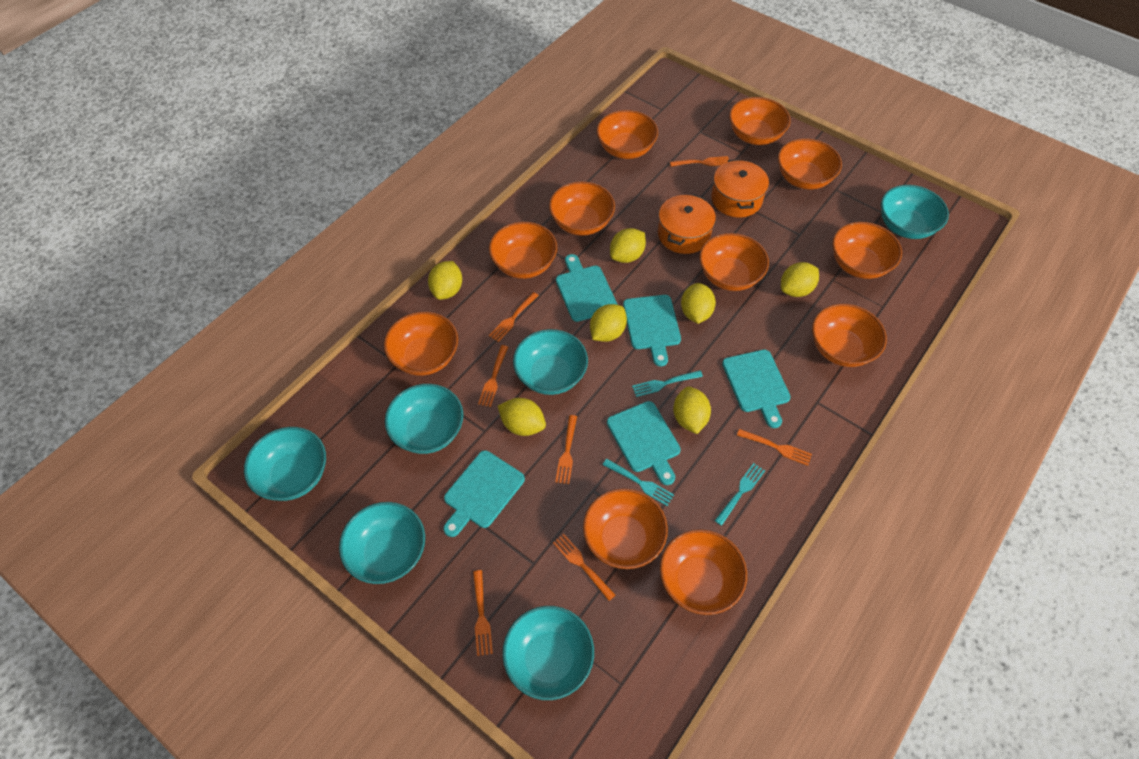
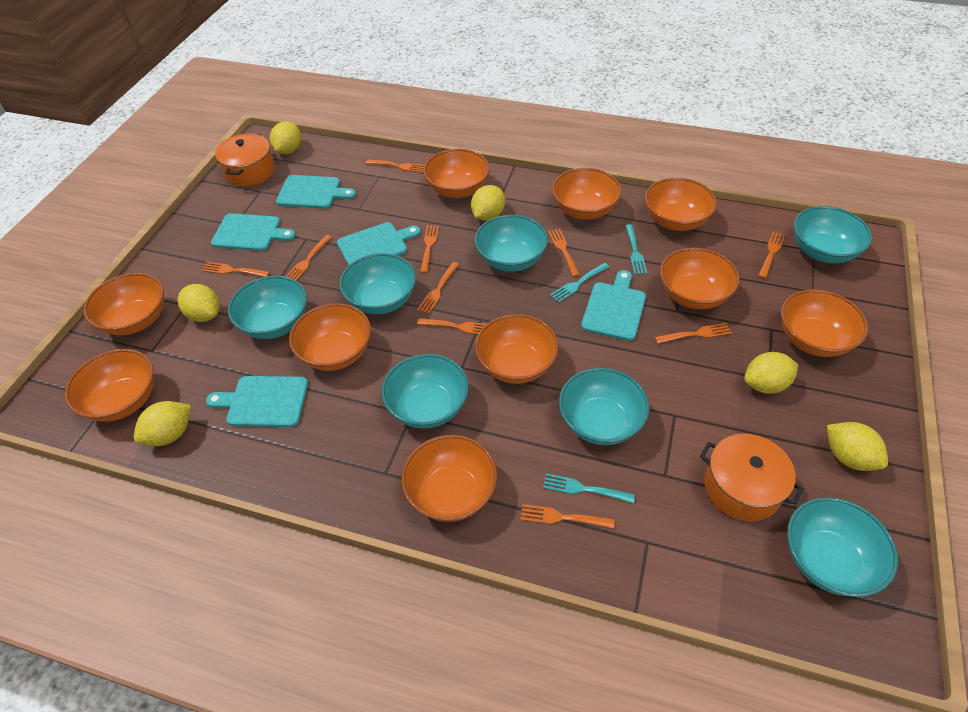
orange bowl: [384,312,458,376] [489,222,557,279] [549,181,615,236] [583,488,668,569] [597,110,658,159] [660,529,747,615] [699,233,769,291] [729,97,791,145] [778,138,842,189] [812,304,887,367] [832,222,902,279] = 11 -> [65,349,154,421] [83,273,164,335] [289,303,371,371] [401,435,497,522] [423,149,490,198] [475,314,559,384] [552,168,622,220] [645,178,717,231] [660,248,740,309] [781,289,868,357] = 10
orange fork: [473,570,493,656] [478,345,508,407] [489,292,539,342] [553,534,615,601] [555,415,577,484] [670,156,729,167] [737,429,812,466] = 7 -> [202,262,270,277] [286,235,332,281] [366,159,425,173] [417,262,459,314] [417,318,486,334] [420,225,439,273] [520,504,615,529] [548,229,580,277] [655,323,732,344] [758,232,785,279] = 10
turquoise bowl: [244,427,326,501] [339,502,425,584] [385,384,463,454] [502,606,594,700] [513,329,588,395] [881,185,949,239] = 6 -> [228,276,307,339] [339,253,416,314] [381,354,469,429] [474,215,548,272] [559,368,649,445] [787,497,898,597] [794,206,872,263] = 7
yellow lemon: [428,261,462,300] [498,398,546,436] [590,304,627,342] [610,228,646,263] [673,387,711,434] [681,283,716,324] [781,262,819,297] = 7 -> [134,401,191,446] [178,284,220,322] [270,122,301,154] [471,185,505,221] [744,352,799,394] [827,422,888,471] = 6

